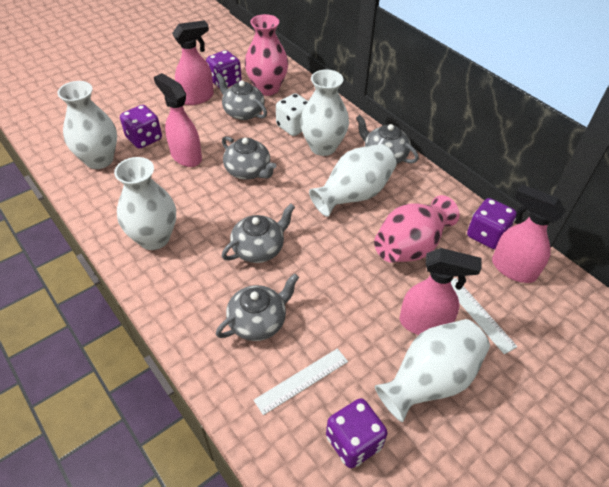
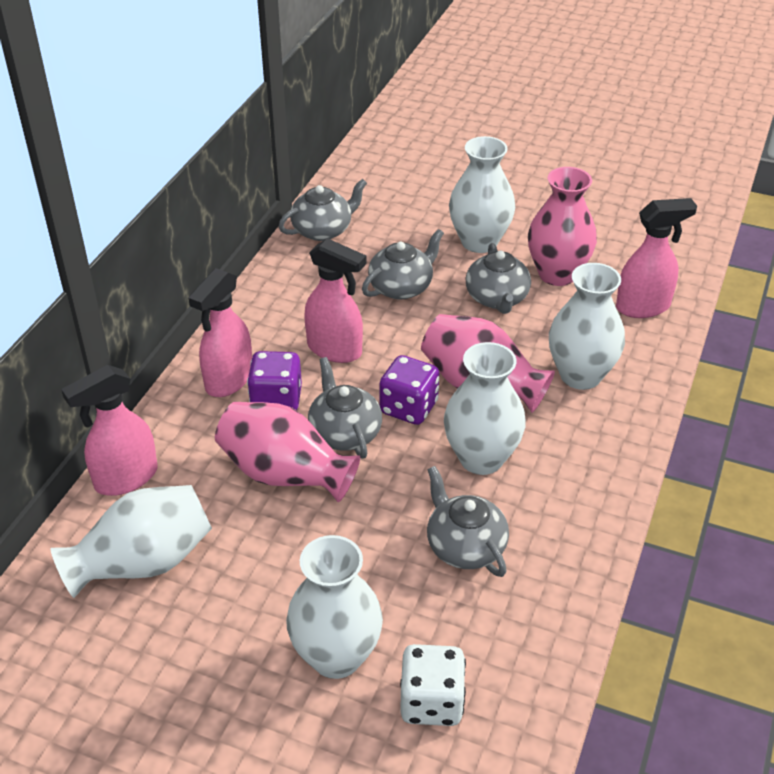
pink vase: [245,14,288,96] [374,195,460,263] = 2 -> [215,402,360,502] [421,314,555,413] [528,167,597,286] = 3
purple dice: [120,105,162,149] [206,50,241,88] [326,398,387,468] [467,198,517,249] = 4 -> [247,351,302,410] [379,355,439,425] = 2
white ruler: [253,348,348,415] [451,278,518,354] = 2 -> none = 0

